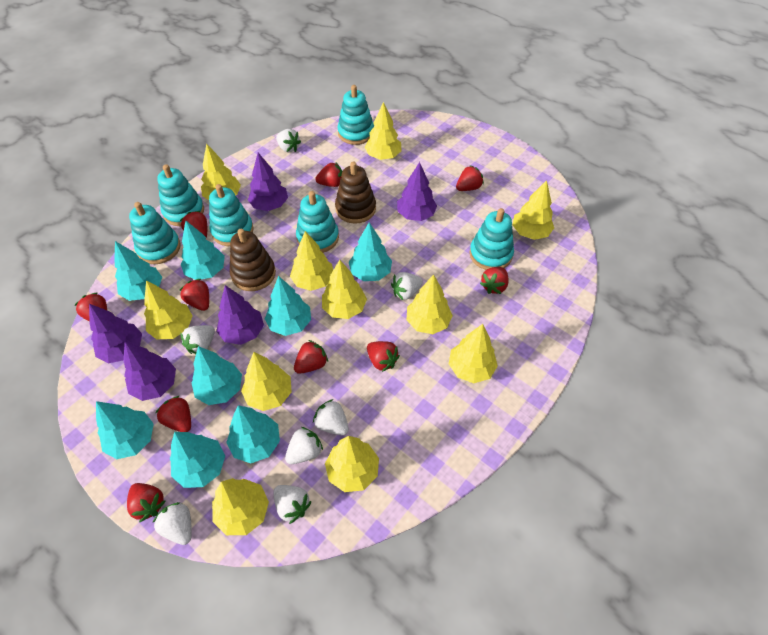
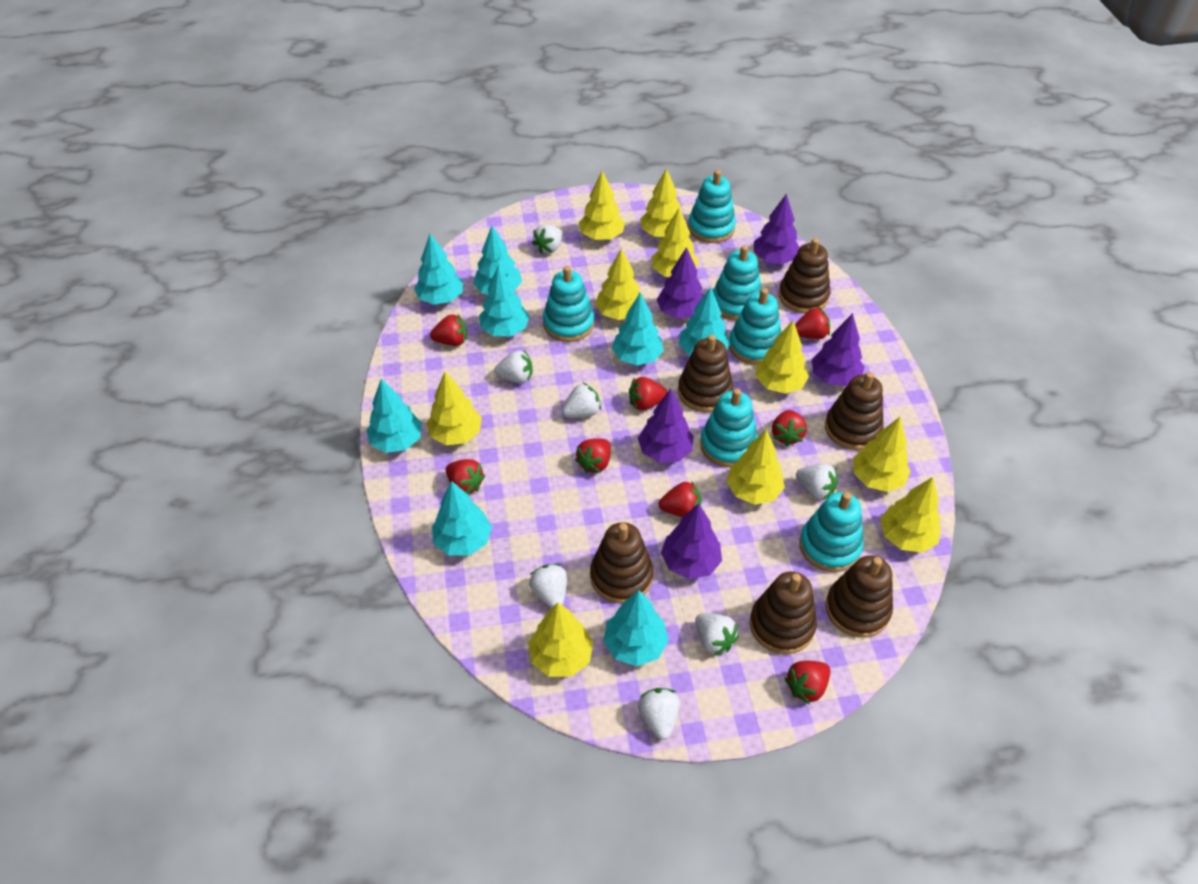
brown stacking toy: [230,229,276,291] [335,162,376,224] = 2 -> [590,522,653,604] [678,335,733,412] [750,571,817,654] [779,238,830,313] [825,372,884,450] [825,555,893,638] = 6
red strawberry: [74,292,107,321] [127,483,166,522] [156,396,191,432] [179,279,209,311] [180,211,207,237] [294,340,328,374] [315,163,342,187] [367,341,400,372] [456,165,484,191] [480,267,509,294] = 10 -> [430,314,467,346] [446,459,485,494] [575,438,611,473] [629,377,667,410] [658,481,701,517] [772,410,807,446] [785,661,830,705] [795,307,830,339] = 8
yellow tree: [144,280,193,339] [201,143,241,200] [212,478,269,535] [241,352,292,411] [290,231,333,291] [322,260,367,319] [325,436,379,492] [365,102,402,160] [407,275,453,334] [449,324,498,383] [512,180,554,240] = 11 -> [426,372,482,445] [528,602,594,677] [579,171,625,240] [595,248,643,320] [640,168,686,237] [651,208,699,277] [726,429,785,505] [756,321,809,394] [853,417,911,492] [880,477,941,553] = 10

